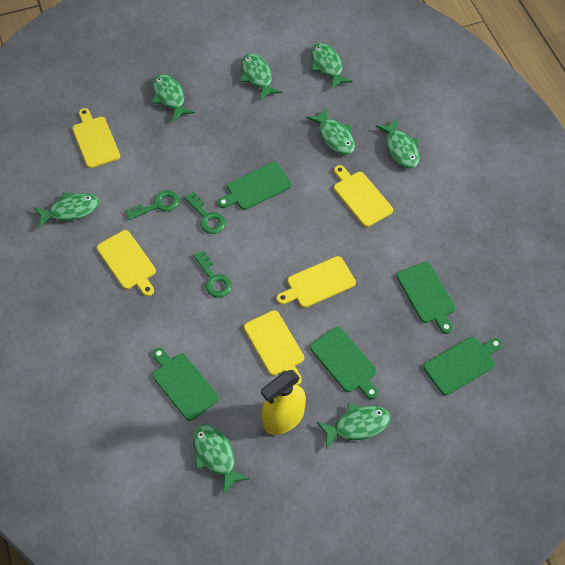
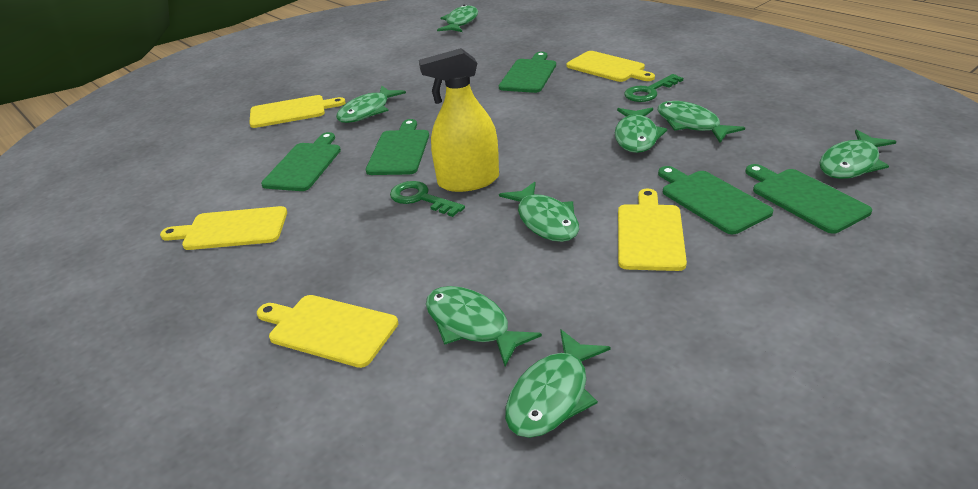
green key: [126,190,179,220] [184,192,225,234] [193,250,232,298] = 3 -> [390,181,465,217] [624,74,683,102] = 2

